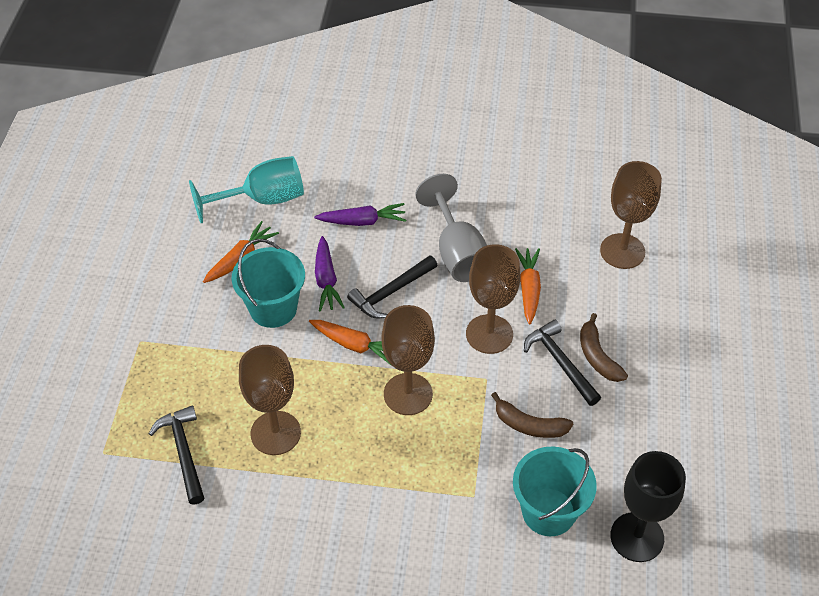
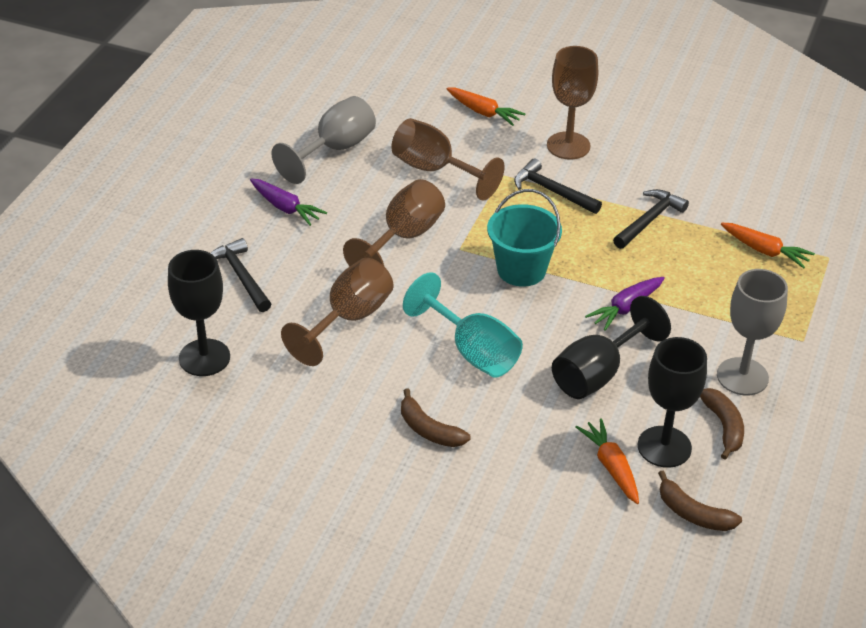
black goblet: [610,451,686,562] = 1 -> [168,250,230,376] [552,296,671,399] [638,337,707,468] = 3
brown banana: [491,392,573,438] [580,313,628,382] = 2 -> [401,388,471,447] [658,470,742,531] [700,388,744,460] = 3
grey goblet: [415,174,487,282] = 1 -> [271,96,376,184] [717,269,788,396] = 2
turquoise bucket: [232,239,305,328] [513,446,597,536] = 2 -> [487,189,562,287] = 1

